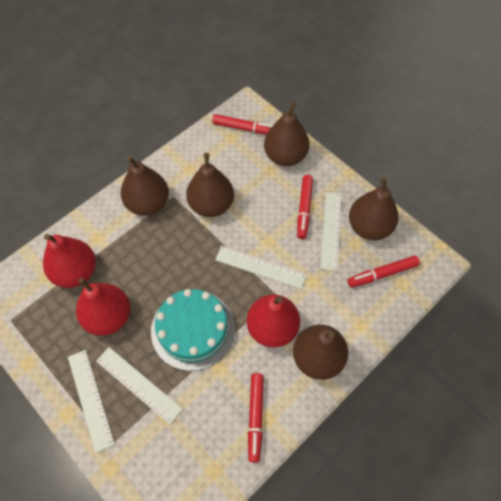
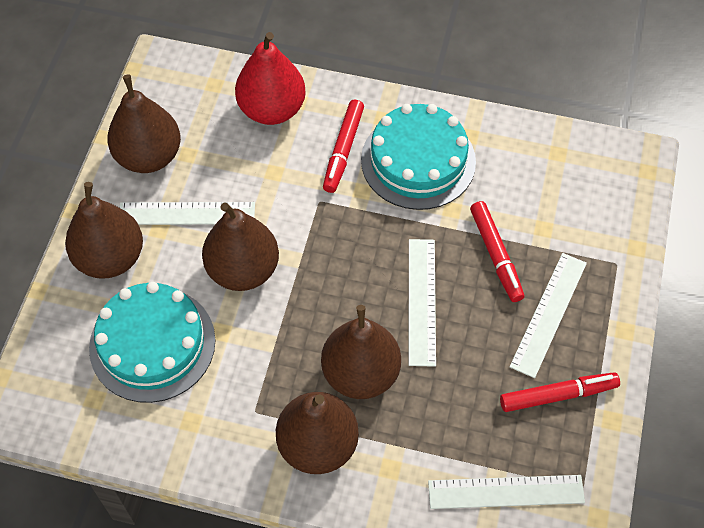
red marker: [212,114,273,134] [248,373,264,463] [297,175,313,239] [348,255,420,287] = 4 -> [323,100,364,193] [470,201,524,302] [500,372,620,412] = 3
red pear: [43,234,96,288] [76,278,130,336] [247,294,300,348] = 3 -> [235,32,306,125] = 1
turquoise cake: [151,289,235,371] = 1 -> [89,282,215,403] [361,104,476,210] = 2

